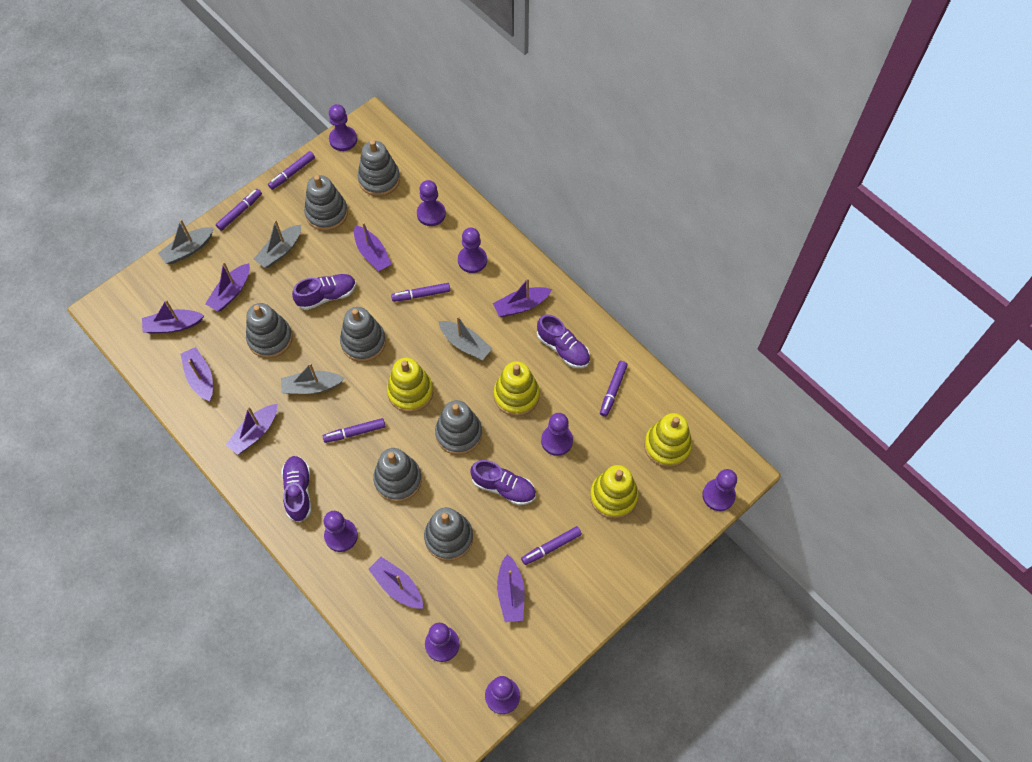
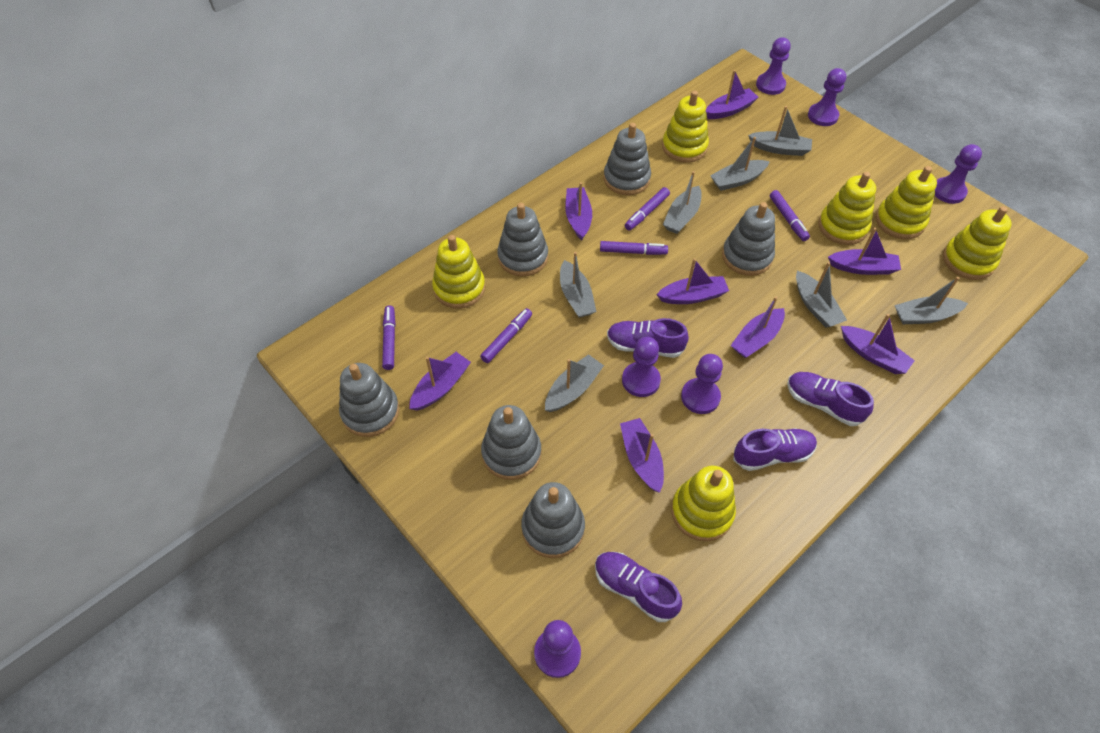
grey boat: [158,219,214,264] [254,220,301,268] [281,363,345,394] [439,316,492,360] = 4 -> [545,354,604,412] [560,252,597,318] [663,171,702,234] [710,137,770,191] [748,106,812,156] [796,262,847,328] [895,277,968,324] = 7
grey stacking toy: [246,303,293,358] [304,175,348,231] [340,307,386,362] [358,140,400,196] [373,448,422,502] [424,507,473,561] [435,400,482,455] = 7 -> [339,363,400,437] [481,405,542,480] [497,203,548,276] [521,482,585,558] [604,123,651,195] [722,202,775,276] = 6
purple marker: [216,189,262,231] [268,151,315,190] [323,418,385,443] [391,283,450,302] [521,526,582,565] [600,361,628,417] = 6 -> [382,305,396,370] [480,308,532,363] [600,241,668,255] [625,187,670,230] [770,190,810,241] = 5
purple pawn: [324,511,358,552] [329,104,357,151] [417,180,446,226] [425,623,460,662] [458,228,487,273] [485,676,520,714] [541,413,573,456] [702,469,737,511] = 8 -> [534,620,581,678] [622,337,661,397] [681,354,723,414] [756,37,791,95] [808,68,846,126] [935,144,982,204] = 6
yellow stacking toy: [387,358,433,413] [494,361,540,416] [590,465,639,519] [644,413,692,468] = 4 -> [432,235,485,309] [662,90,709,163] [671,466,736,541] [818,172,876,245] [876,166,937,239] [943,206,1012,280] = 6

